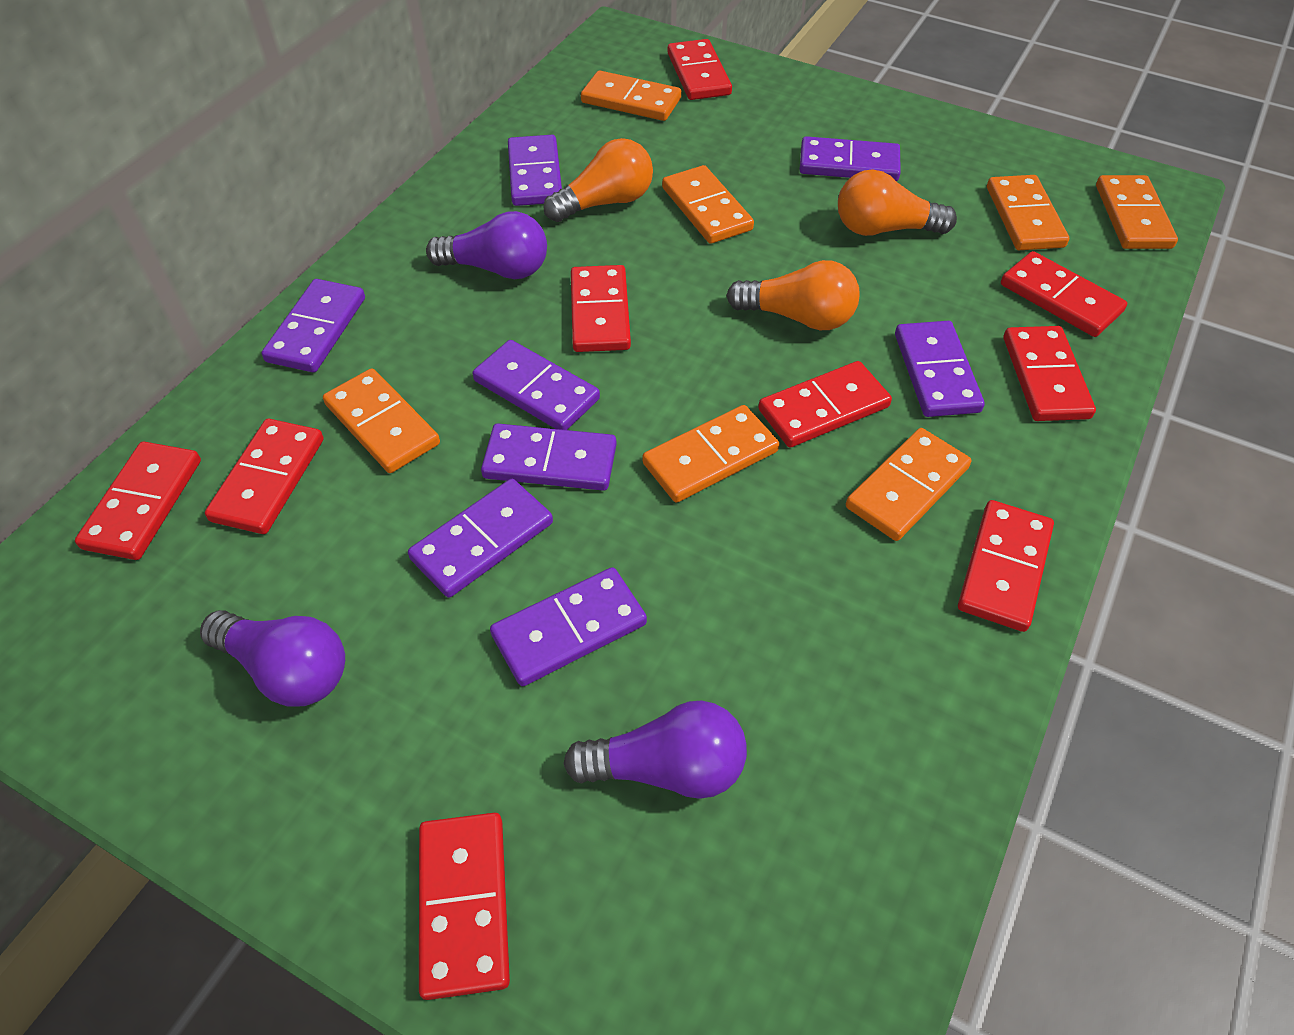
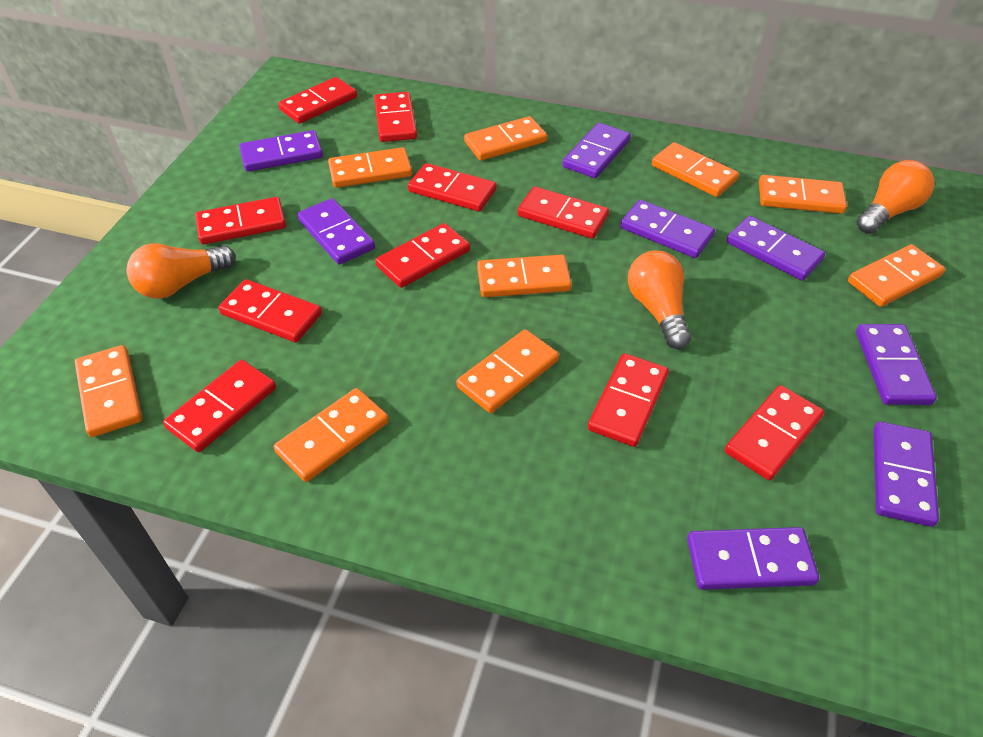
orange domino: [323,368,440,473] [581,71,681,121] [642,405,779,502] [662,165,754,244] [846,428,971,541] [987,175,1069,250] [1096,175,1178,249] = 7 -> [75,345,142,437] [274,388,389,482] [328,147,412,188] [456,329,559,413] [464,116,547,161] [477,255,572,297] [652,142,739,197] [759,175,847,214] [848,244,945,307] = 9
purple light bulb: [200,610,345,707] [426,211,547,279] [563,701,747,799] = 3 -> none = 0
red domino: [75,442,201,560] [205,419,323,534] [419,813,510,1000] [571,265,631,352] [668,39,732,100] [758,361,892,447] [958,500,1054,632] [1001,251,1127,337] [1004,326,1096,421] = 9 -> [163,360,276,452] [195,197,286,244] [219,279,322,343] [278,77,357,124] [374,92,417,142] [375,223,470,288] [408,163,496,211] [517,187,609,239] [588,353,669,447] [725,385,824,480] = 10

